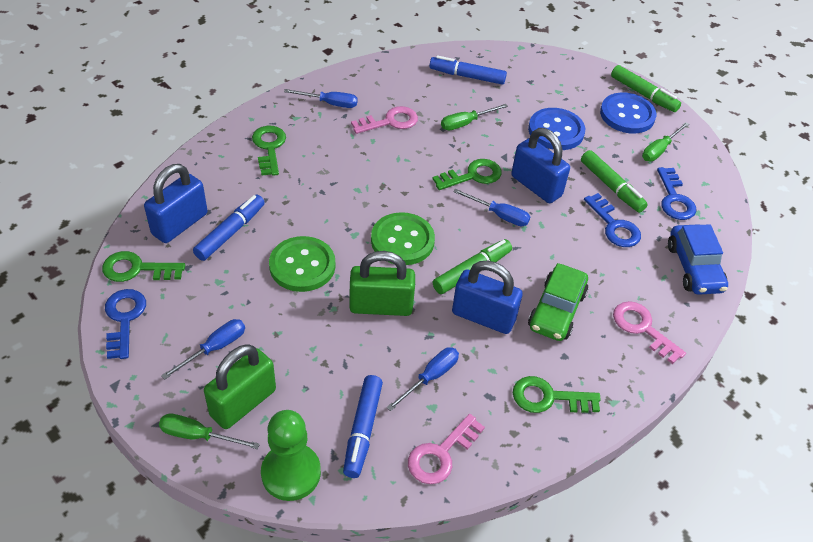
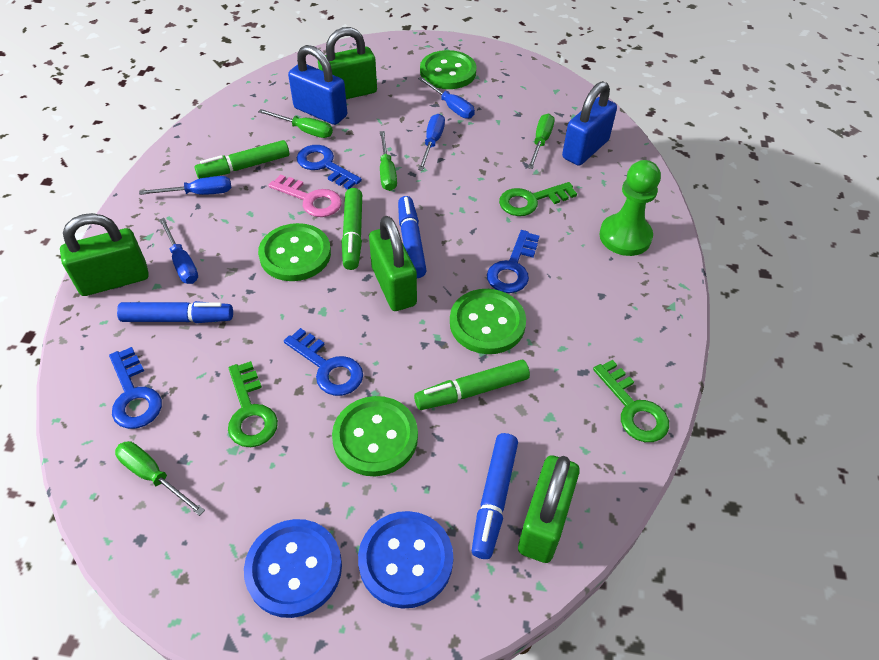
blue car: [668,224,728,295] = 1 -> none = 0
blue key: [105,289,146,359] [584,193,641,247] [657,167,696,220] = 3 -> [109,347,162,429] [284,328,363,396] [297,145,362,189] [487,230,539,293] = 4
blue padlock: [144,164,208,243] [452,260,523,334] [511,128,570,203] = 3 -> [288,45,347,125] [562,81,617,166] = 2
green button: [269,236,335,292] [371,212,435,265] = 2 -> [258,223,331,281] [332,396,418,476] [420,50,476,89] [450,289,526,354] = 4
green car: [528,263,588,341] = 1 -> none = 0
green key: [102,251,185,282] [252,126,286,176] [433,159,502,190] [513,376,601,413] = 4 -> [228,361,278,447] [499,182,577,216] [593,360,669,442] = 3
green padlock: [204,344,276,429] [349,251,415,316] = 2 -> [60,213,149,296] [318,27,377,99] [369,216,417,311] [518,455,580,563] = 4
green screwdriver: [159,414,260,449] [441,104,508,130] [642,122,689,162] = 3 -> [115,441,205,516] [258,109,333,138] [380,131,397,191] [528,114,555,169] = 4
pink key: [351,106,418,134] [408,414,485,484] [613,301,686,364] = 3 -> [268,174,342,217] = 1

